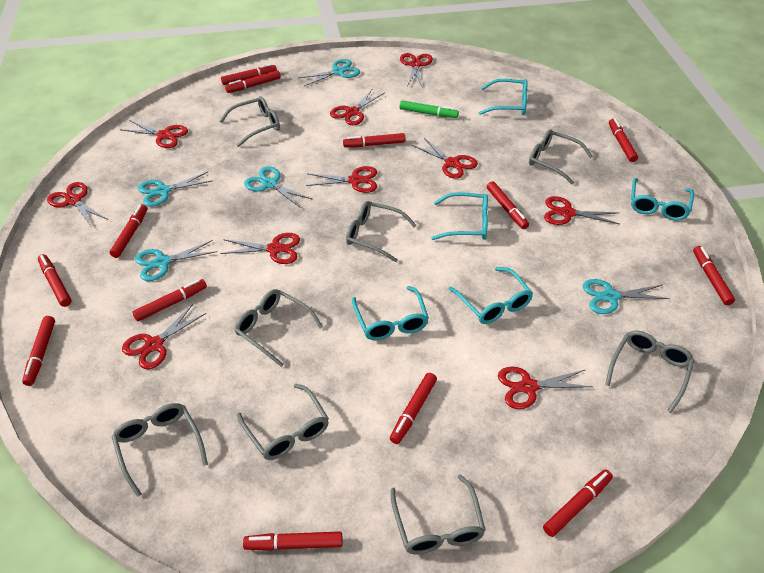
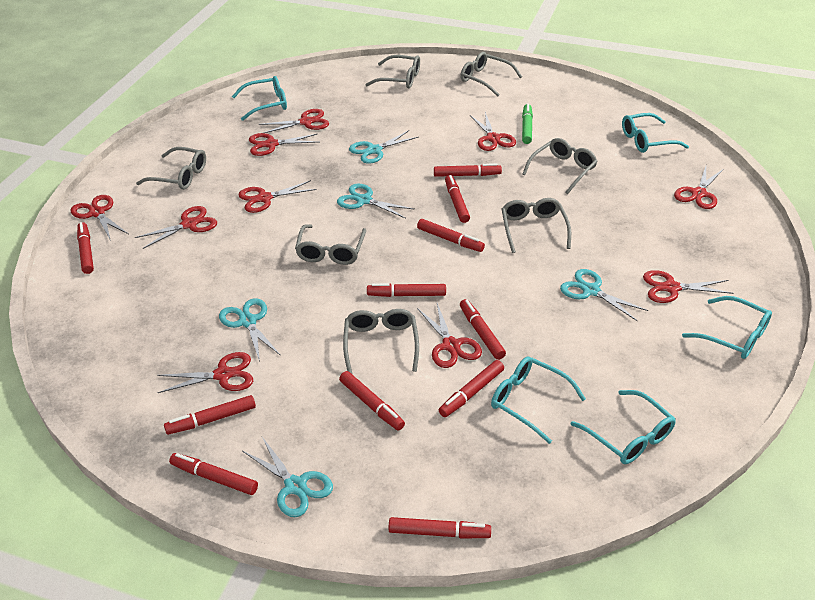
grey glasses: [111,403,208,497] [219,96,280,147] [234,289,323,367] [237,383,329,460] [346,201,417,262] [391,474,486,554] [529,129,593,185] [605,330,695,413] = 8 -> [136,147,206,190] [295,224,366,265] [343,309,419,374] [365,55,420,89] [460,52,522,97] [502,198,571,253] [523,138,598,194] = 7
red marker: [22,316,55,386] [38,254,71,307] [110,204,148,258] [132,279,207,321] [221,64,277,85] [225,70,281,93] [243,532,343,551] [343,133,405,147] [390,373,437,444] [487,181,529,229] [543,469,613,537] [609,119,638,162] [693,246,735,305] = 13 -> [77,222,94,274] [164,395,256,435] [169,453,258,495] [339,371,405,431] [367,283,446,297] [388,517,491,538] [417,219,485,252] [434,163,502,177] [439,360,504,417] [445,175,470,223] [460,299,506,360] = 11

